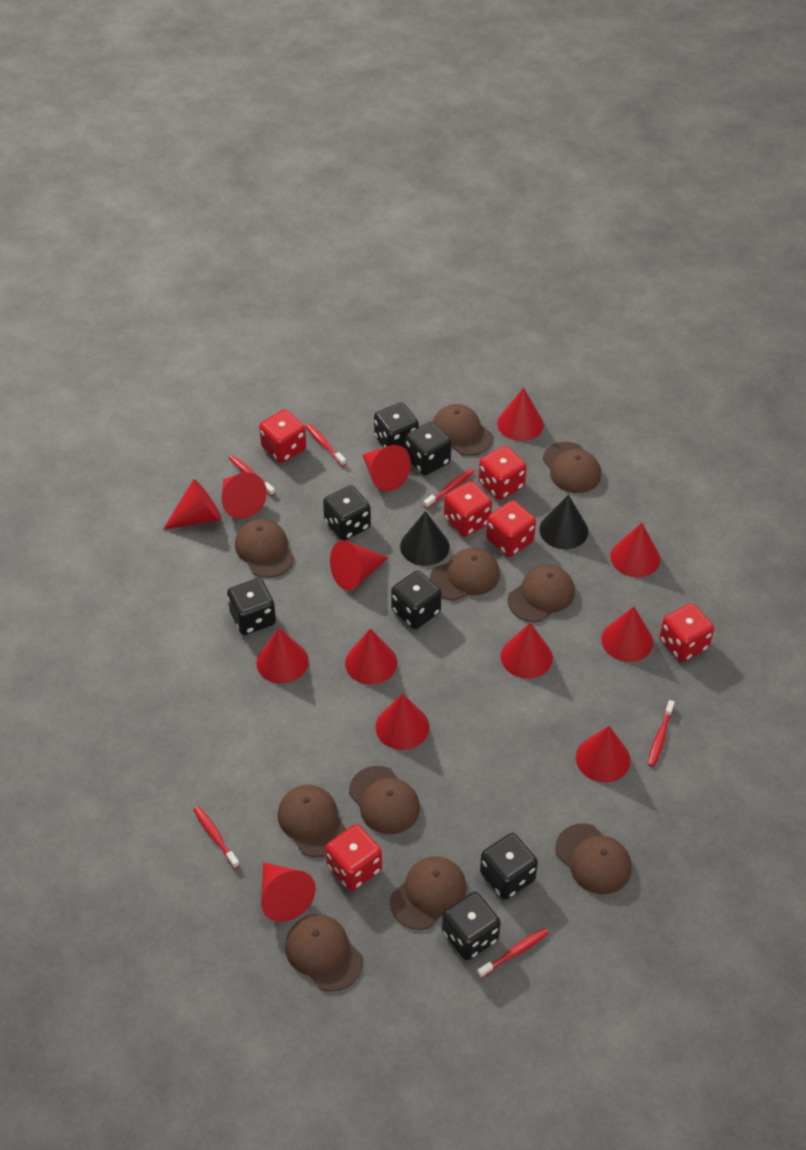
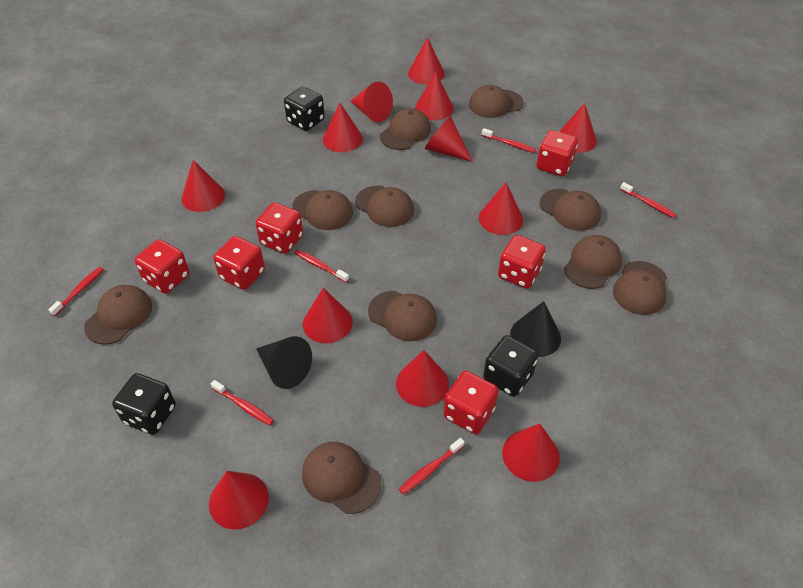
black dice: [227,578,276,635] [323,485,371,540] [374,402,419,448] [391,571,442,629] [405,422,451,475] [442,892,501,960] [480,833,538,900] = 7 -> [112,373,176,435] [284,86,325,131] [483,335,538,397] = 3
red cone: [163,479,222,530] [222,472,267,519] [256,628,309,684] [261,862,316,922] [330,540,389,590] [345,629,397,684] [362,445,411,491] [376,693,429,750] [497,388,544,441] [501,623,553,679] [576,726,630,782] [601,606,653,662] [610,523,660,577] = 13 -> [181,160,225,212] [209,471,269,530] [303,288,353,343] [323,103,363,152] [350,82,393,122] [396,350,449,407] [408,37,445,85] [415,72,453,120] [425,116,473,162] [479,182,523,235] [502,424,560,482] [559,103,597,153] = 12

